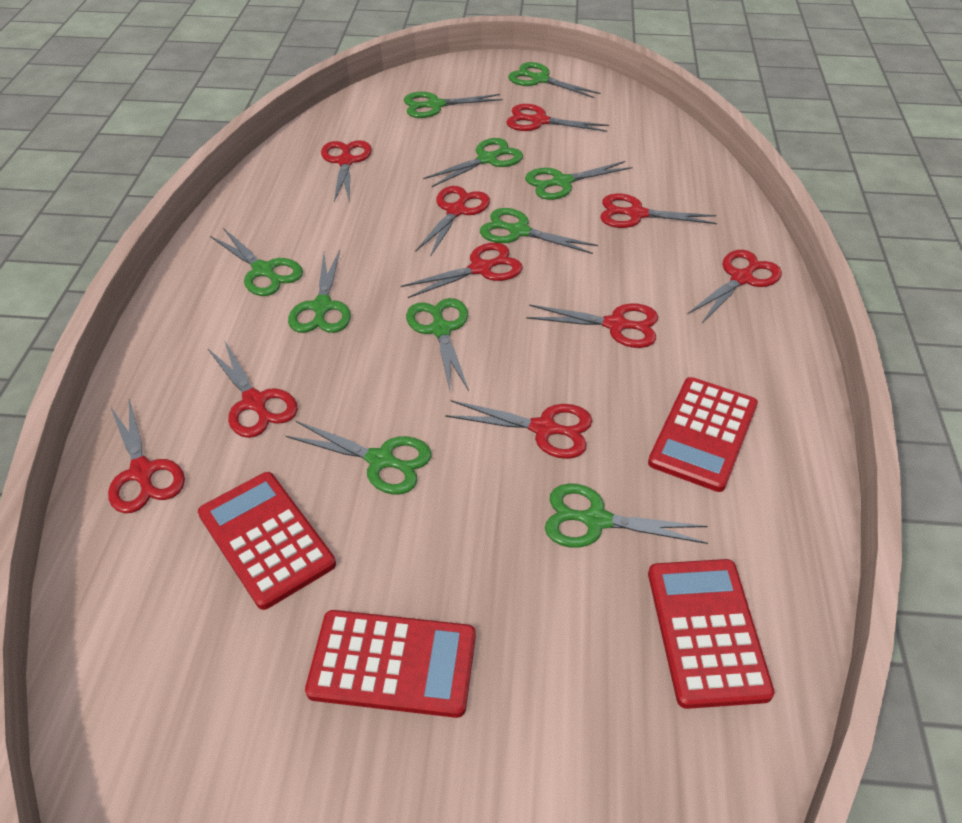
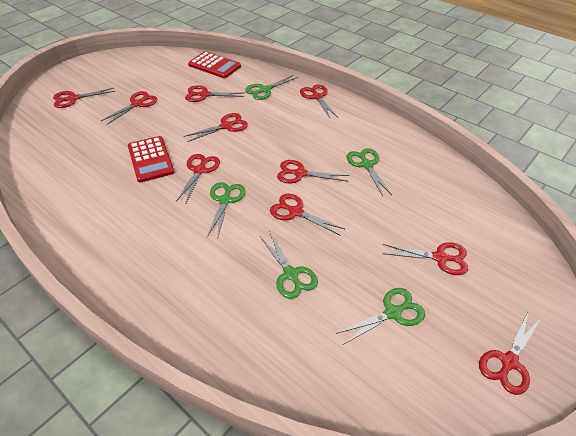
green scissors: [210,228,303,296] [286,421,432,494] [288,250,351,333] [404,92,503,118] [406,298,469,391] [423,138,523,187] [480,208,598,254] [508,62,601,98] [525,161,633,200] [545,483,708,548] = 10 -> [207,182,245,237] [245,75,298,100] [260,231,318,299] [336,288,425,345] [347,148,392,196] = 5
red calculator: [198,472,336,610] [305,610,476,718] [648,377,758,492] [648,559,774,709] = 4 -> [128,136,174,183] [188,51,241,78] = 2

